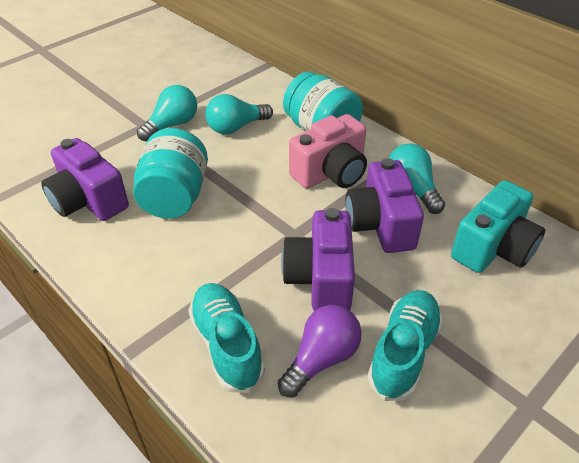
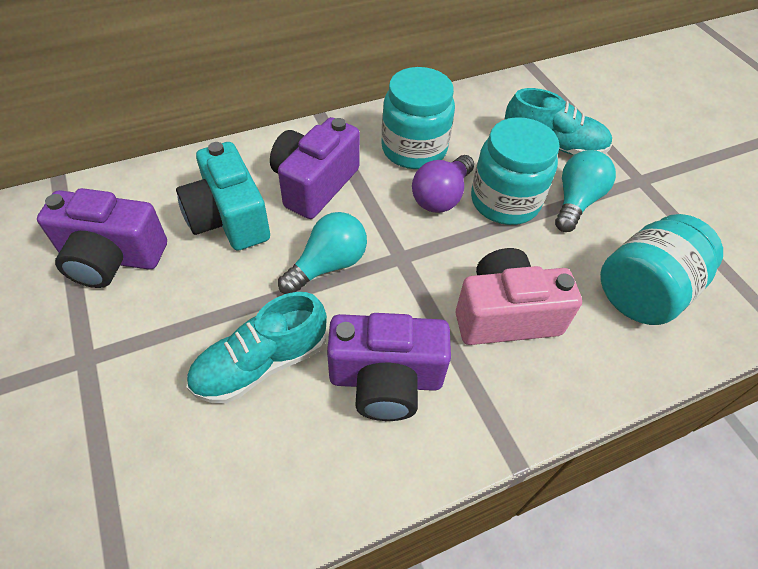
turquoise jar: [133,128,208,219] [283,72,363,132] = 2 -> [381,67,455,169] [471,117,560,225] [600,214,723,325] = 3
turquoise light bulb: [137,85,197,141] [206,94,273,134] [389,143,445,214] = 3 -> [278,212,367,294] [555,150,616,232] = 2

